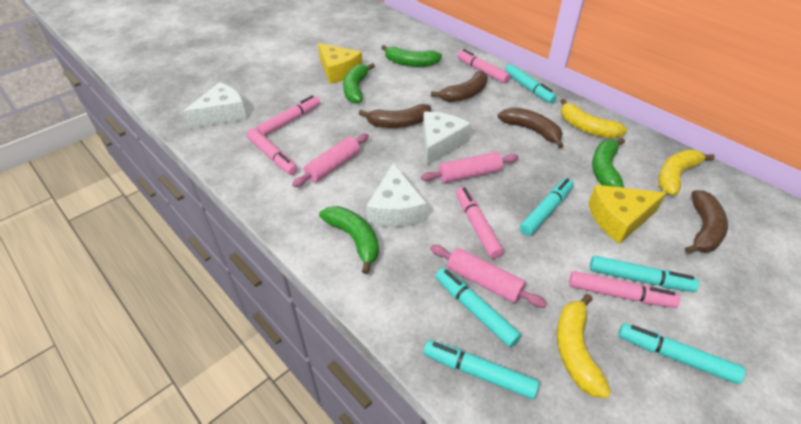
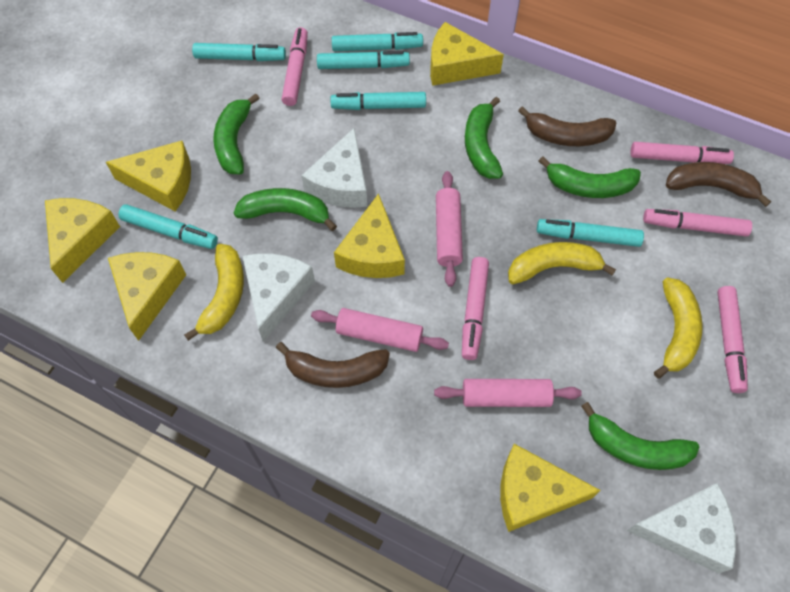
brown banana: [359,104,431,128] [431,71,488,102] [498,107,563,148] [685,190,728,254] = 4 -> [276,342,390,388] [518,106,616,146] [666,162,771,207] = 3
green banana: [319,206,379,274] [343,63,375,104] [381,45,442,67] [592,138,625,188] = 4 -> [213,93,260,174] [234,188,337,231] [465,97,503,179] [539,157,641,198] [581,402,699,470] = 5
yellow cheese: [318,43,363,84] [588,185,666,244] = 2 -> [45,198,120,283] [106,141,191,211] [108,252,186,341] [334,193,405,278] [430,22,504,86] [500,444,601,532] = 6

